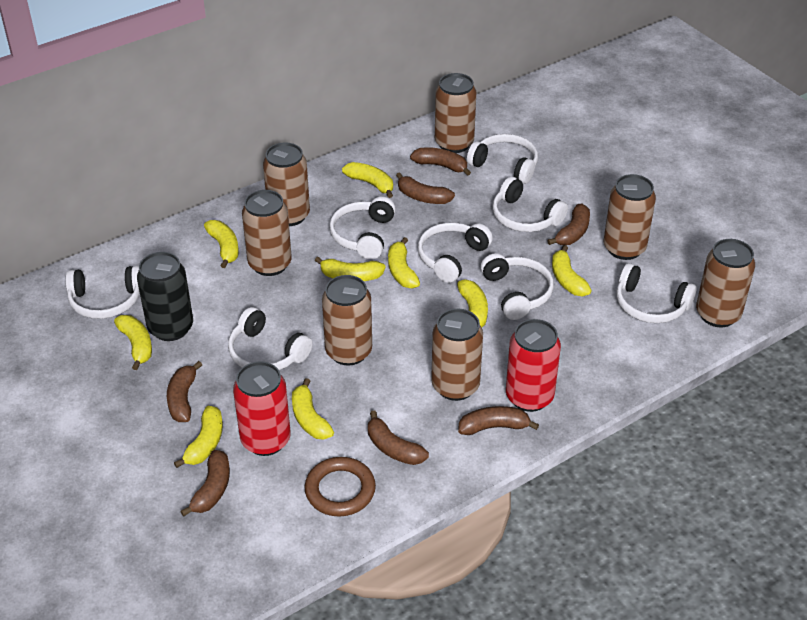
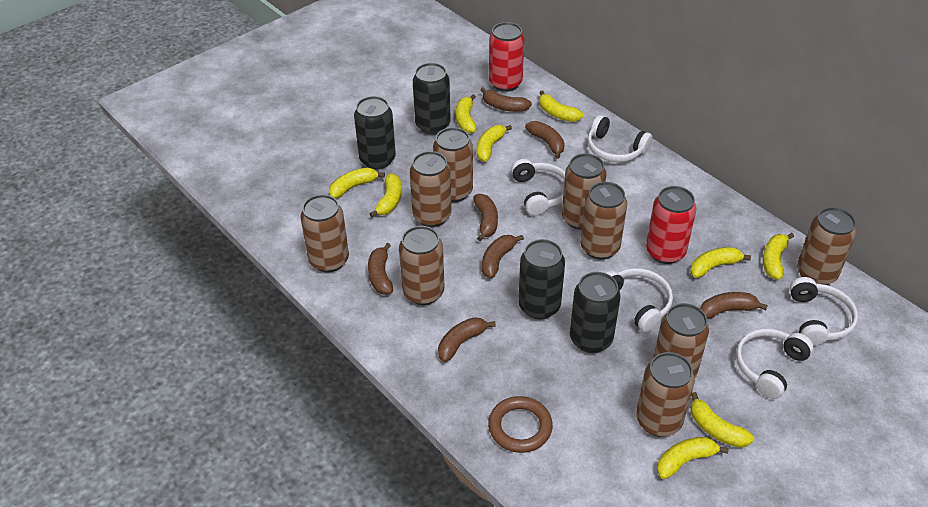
black can: [137,252,193,341] = 1 -> [354,96,396,169] [413,63,451,134] [518,239,565,319] [570,272,621,353] = 4
brown can: [242,190,292,276] [263,142,310,226] [322,275,372,366] [431,309,483,401] [435,73,476,153] [603,174,656,260] [696,239,755,327] = 7 -> [300,194,349,272] [399,226,444,305] [410,151,451,227] [433,127,473,202] [562,153,607,230] [580,182,627,259] [636,352,695,437] [653,303,709,378] [797,207,856,285] = 9
white headphones: [65,266,140,319] [228,307,313,370] [329,197,396,259] [418,222,493,283] [467,134,538,184] [481,253,554,320] [493,177,568,232] [616,263,697,323] = 8 -> [511,159,565,216] [587,115,652,162] [606,268,673,332] [736,329,814,399] [789,277,858,346] = 5

